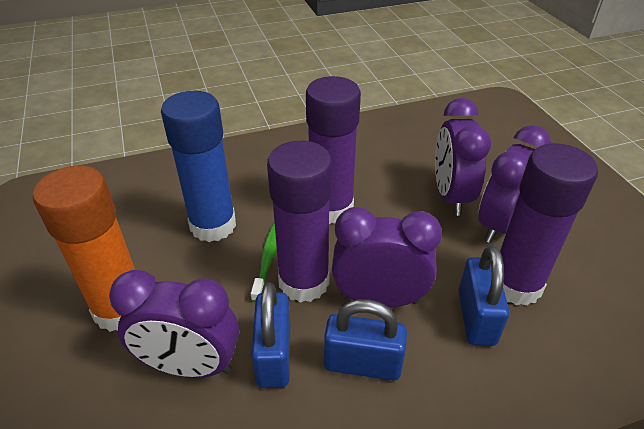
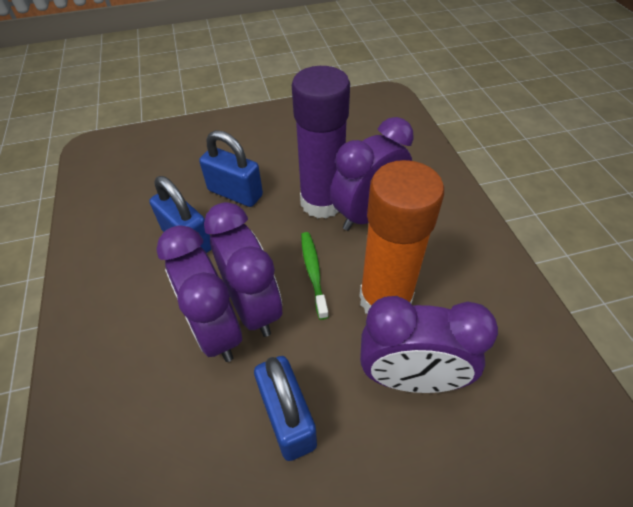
blue glue stick: [161,91,236,242] = 1 -> none = 0
purple glue stick: [267,141,332,303] [306,76,361,224] [500,143,598,306] = 3 -> [292,66,350,219] = 1

